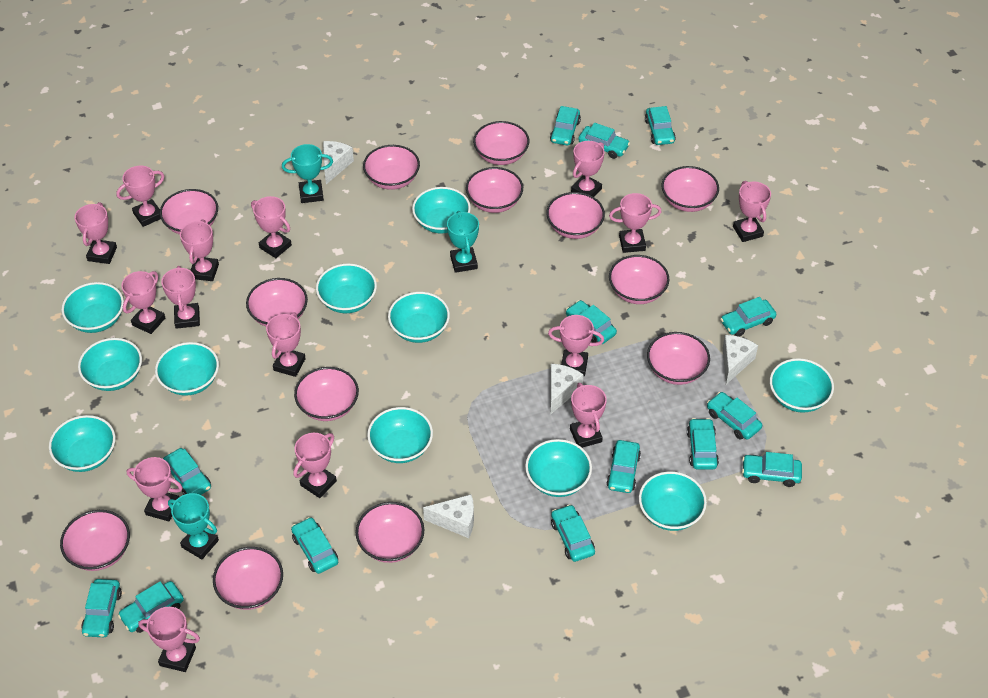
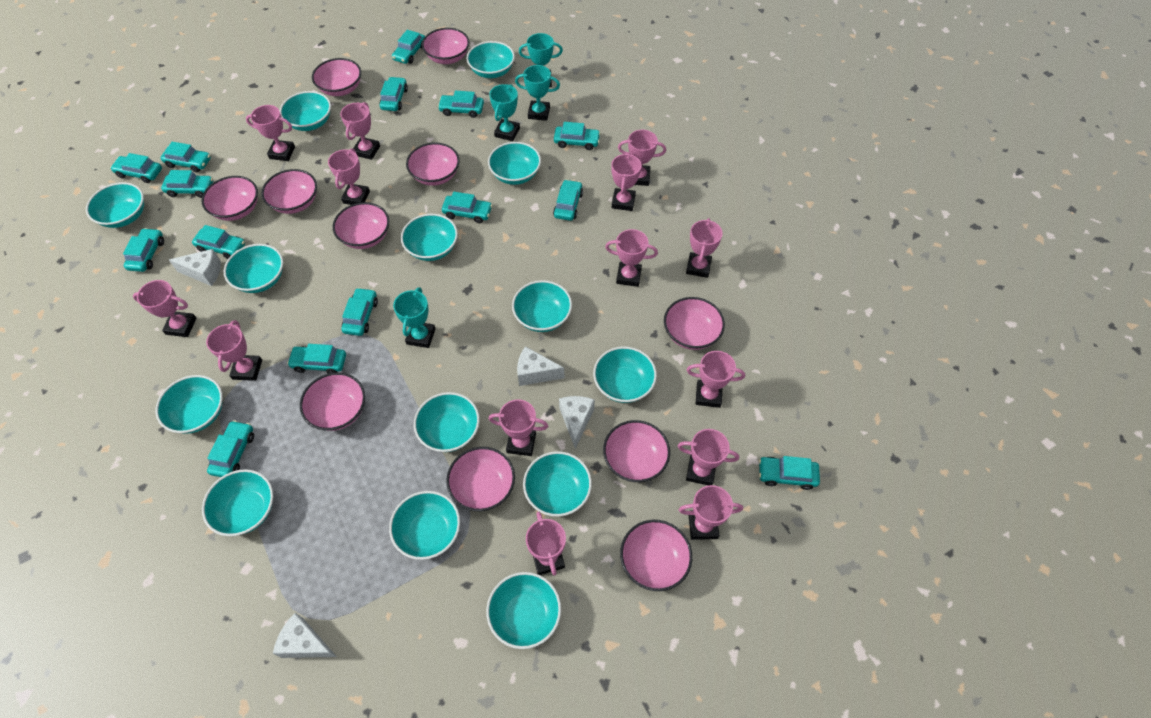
pink bowl: [60,510,130,571] [160,189,218,235] [213,547,283,610] [246,278,308,326] [294,367,359,421] [356,502,424,563] [363,145,420,190] [466,167,523,213] [473,121,529,165] [546,192,605,239] [609,255,669,304] [647,332,710,385] [661,166,719,212] = 13 -> [201,176,258,221] [262,169,317,214] [300,372,365,431] [312,58,361,96] [333,202,389,249] [406,143,460,186] [422,28,469,64] [446,447,515,511] [603,420,670,482] [620,520,692,591] [664,297,725,350] = 11
pink trophy: [75,202,117,264] [116,166,164,227] [121,271,165,334] [127,457,183,521] [138,607,200,672] [161,266,200,329] [180,220,219,281] [251,196,292,258] [266,313,306,377] [293,433,337,498] [548,315,604,376] [570,383,607,448] [571,141,605,197] [609,193,661,253] [733,181,771,242] = 15 -> [133,280,197,337] [206,320,262,381] [246,105,295,161] [328,148,370,205] [340,102,380,160] [489,399,548,456] [526,512,566,575] [605,229,658,287] [611,153,641,211] [618,130,666,186] [677,429,739,486] [679,485,743,540] [686,218,723,278] [687,351,745,408] = 14
turquoise bowl: [49,415,116,472] [62,282,124,333] [78,338,142,391] [155,342,219,396] [316,263,377,313] [367,407,433,463] [388,292,450,343] [412,187,471,234] [525,439,592,497] [639,471,707,531] [770,358,834,413] = 11 -> [86,182,144,228] [155,375,223,434] [202,469,273,536] [224,244,283,293] [280,91,331,131] [389,491,460,560] [401,214,458,261] [414,392,480,452] [466,41,515,78] [486,572,561,649] [488,142,541,185] [512,280,572,332] [523,451,592,517] [593,347,657,403] = 14
turquoise car: [81,579,122,637] [118,581,184,633] [163,448,211,495] [291,517,338,574] [550,106,581,145] [551,504,595,562] [566,300,617,344] [578,123,630,159] [606,440,641,493] [645,106,676,145] [687,418,719,469] [707,392,762,440] [721,297,776,337] [742,452,802,487] = 14 -> [110,153,162,183] [123,228,164,272] [161,142,211,173] [161,170,213,198] [192,225,245,259] [207,420,254,477] [287,344,346,374] [341,288,378,336] [379,77,408,111] [392,30,425,64] [438,91,484,118] [442,192,492,223] [553,179,583,221] [554,122,601,150] [759,456,820,490] = 15
turquoise trophy: [168,493,219,559] [282,144,333,203] [447,211,479,273] = 3 -> [393,287,435,348] [489,84,520,141] [515,65,560,121] [519,33,563,87] = 4

